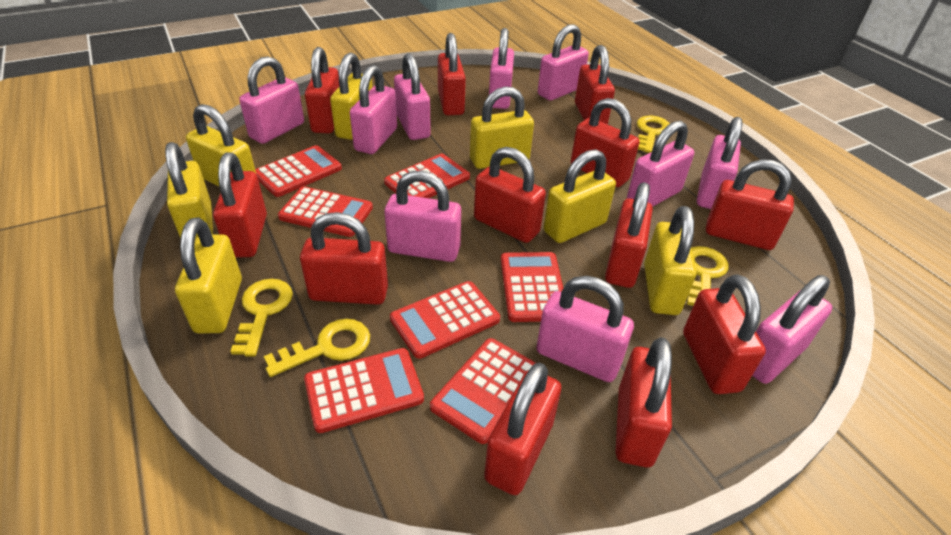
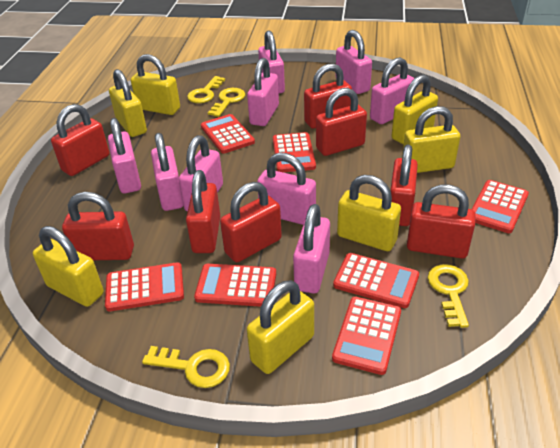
pink padlock: [239,56,304,144] [350,65,397,154] [384,171,461,262] [394,53,431,140] [489,28,514,109] [536,276,634,382] [538,24,589,101] [627,121,694,207] [697,117,742,209] [752,275,832,384] = 10 -> [108,118,141,194] [151,133,183,211] [179,135,223,211] [247,58,279,126] [257,153,316,225] [258,30,285,94] [293,204,330,293] [335,30,372,94] [370,57,415,124] = 9
red padlock: [213,153,267,257] [300,212,388,305] [305,47,339,133] [438,33,466,115] [474,147,546,243] [484,362,561,495] [571,98,639,187] [575,45,615,124] [605,182,653,288] [616,337,672,468] [683,274,766,394] [706,159,794,250] = 12 -> [51,104,109,176] [62,192,134,260] [186,170,220,253] [220,182,282,262] [304,64,352,129] [316,88,367,156] [390,144,418,226] [407,184,476,259] = 8

